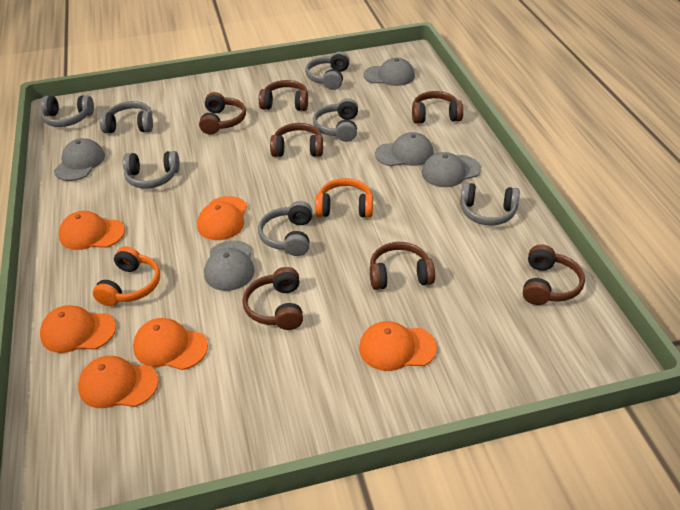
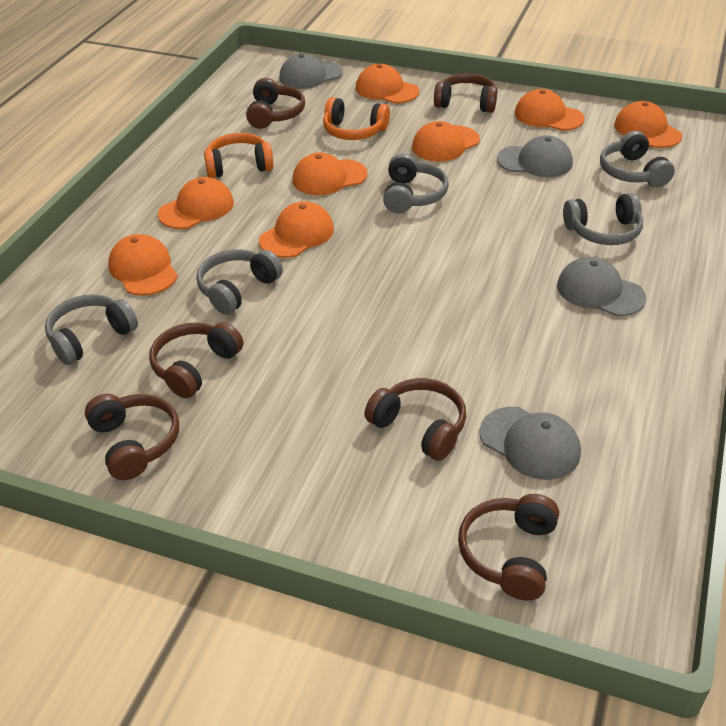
brown headphones: [199,92,246,135] [243,267,303,330] [259,80,308,111] [270,123,323,157] [370,242,435,290] [412,91,463,124] [523,244,585,305] = 7 -> [85,394,179,480] [149,322,243,398] [246,78,305,129] [364,378,466,461] [434,73,497,113] [458,494,559,601] = 6
grey cap: [54,138,105,181] [204,240,255,291] [363,58,415,86] [375,132,434,166] [422,152,481,187] = 5 -> [279,54,343,89] [479,406,581,480] [497,135,573,177] [557,257,646,316] = 4
grey headphones: [41,95,94,127] [100,101,153,133] [123,151,180,189] [258,201,312,256] [305,52,350,90] [313,98,358,142] [460,182,520,225] = 7 -> [45,294,138,365] [196,249,283,315] [383,153,449,213] [563,193,643,245] [600,131,675,187] = 5
orange cap: [40,305,116,353] [59,211,125,250] [78,356,159,408] [133,318,208,370] [197,196,248,240] [359,321,437,371] = 6 -> [108,234,178,296] [158,177,234,229] [259,201,334,258] [292,153,368,195] [356,64,420,104] [412,121,480,162] [515,89,585,131] [614,101,682,148] = 8

